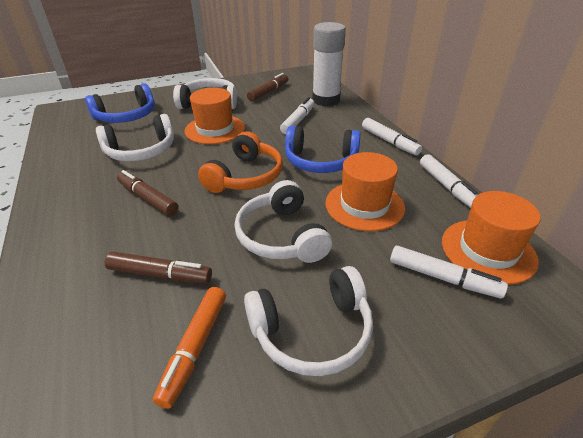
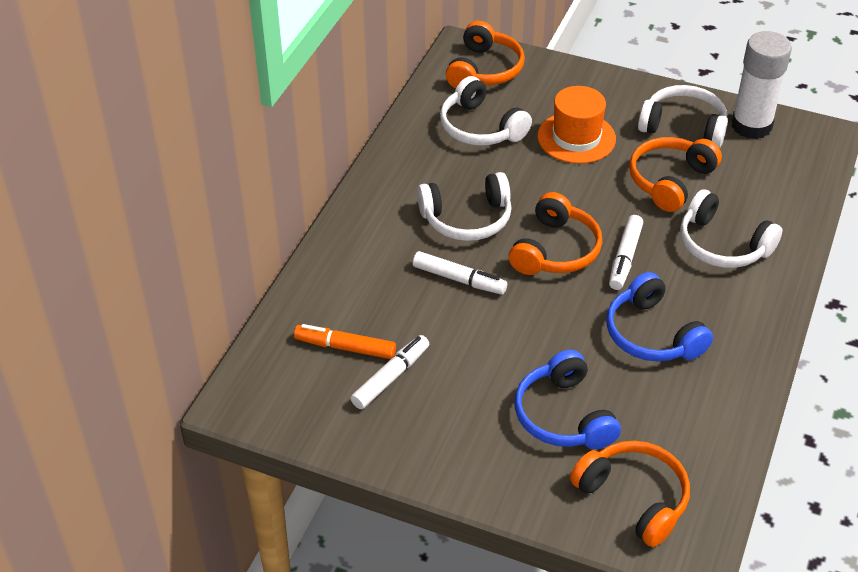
brown marker: [104,252,212,283] [117,170,178,216] [247,73,288,102] = 3 -> none = 0
orange hat: [184,88,245,144] [325,152,405,231] [442,191,541,285] = 3 -> [537,86,616,164] = 1
orange headphones: [198,131,283,193] = 1 -> [446,21,525,88] [509,192,602,275] [570,441,690,547] [629,137,722,212] = 4
white marker: [280,97,315,134] [362,118,422,155] [390,245,508,299] [420,154,478,208] = 4 -> [351,335,429,409] [413,251,507,295] [609,215,643,290] = 3

